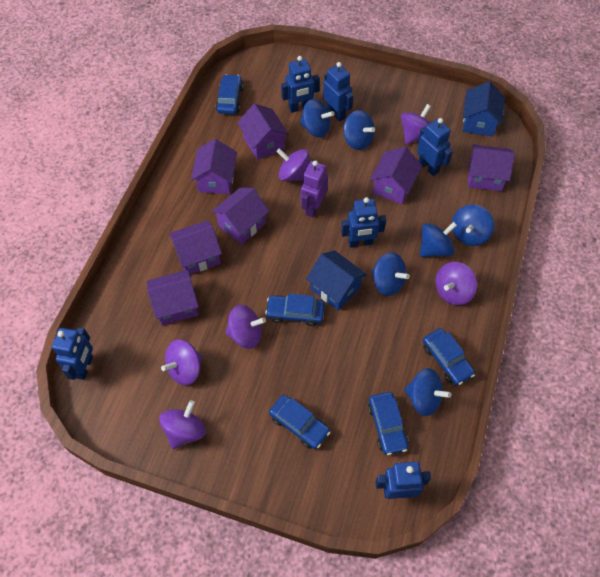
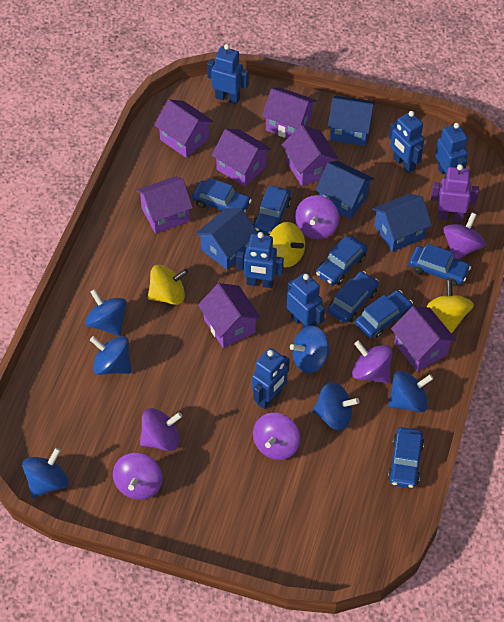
blue car: [216,74,243,114] [265,294,325,326] [269,395,331,449] [368,392,409,455] [423,328,475,386] = 5 -> [192,178,252,212] [253,186,291,235] [316,236,368,285] [327,271,379,323] [355,290,413,338] [388,427,424,489] [409,244,471,286] = 7
blue house: [306,250,367,311] [463,81,505,137] = 2 -> [195,208,258,270] [316,161,374,219] [328,96,375,146] [372,194,432,252] = 4
yellow spinning top: none = 0 -> [148,265,188,305] [270,222,305,268] [427,280,474,333] = 3

